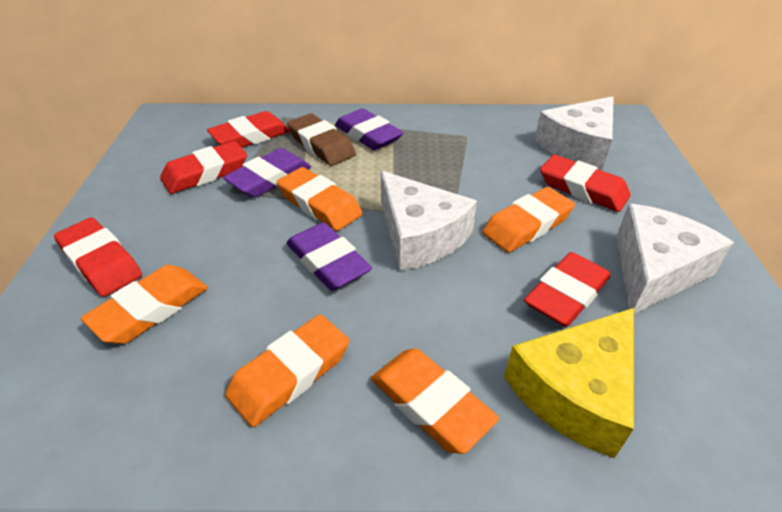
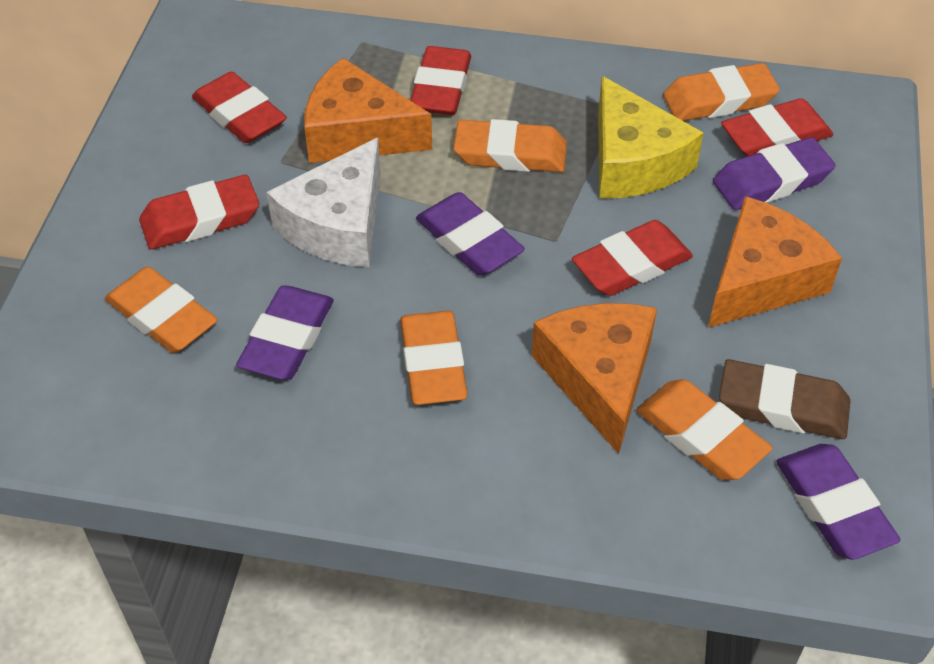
orange cheese: none = 0 -> [304,58,432,163] [532,303,657,454] [708,196,842,328] = 3
purple eraser: [223,148,311,198] [287,223,372,291] [335,108,404,150] = 3 -> [236,285,334,380] [416,192,525,275] [713,137,836,210] [776,444,900,560] = 4
white cheese: [381,171,477,271] [534,96,614,170] [616,204,734,314] = 3 -> [266,138,381,267] = 1

